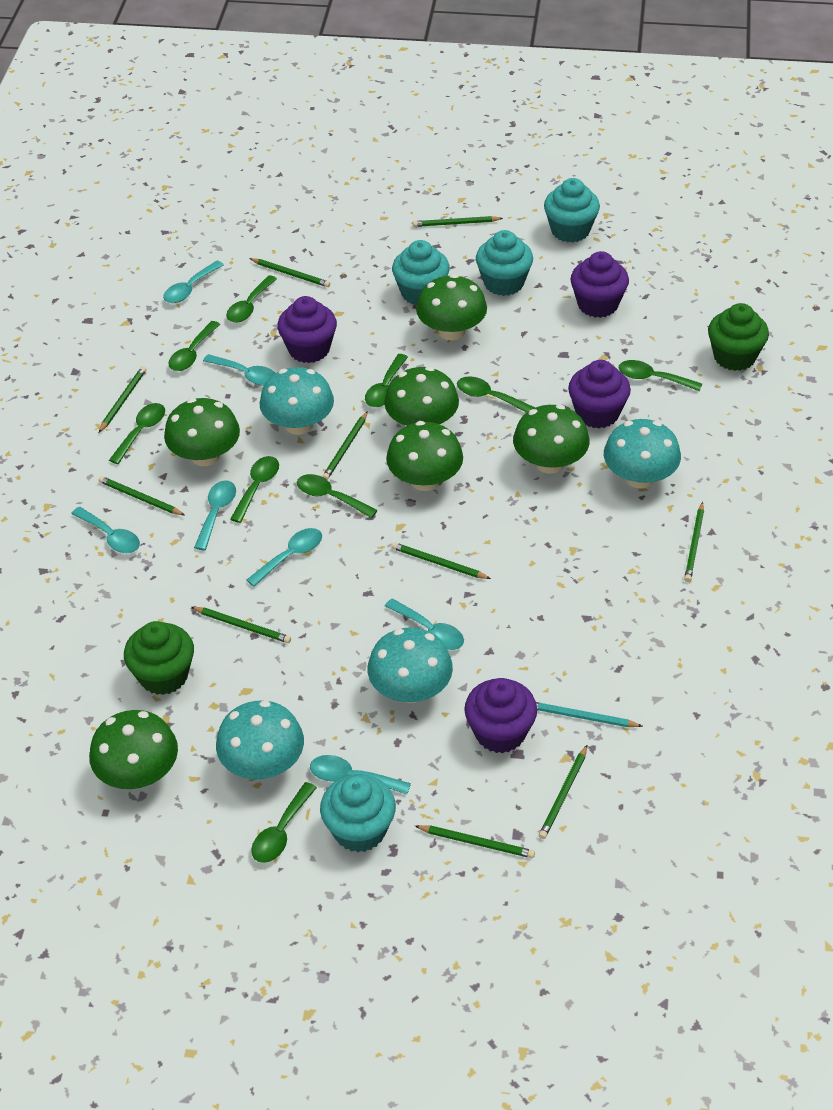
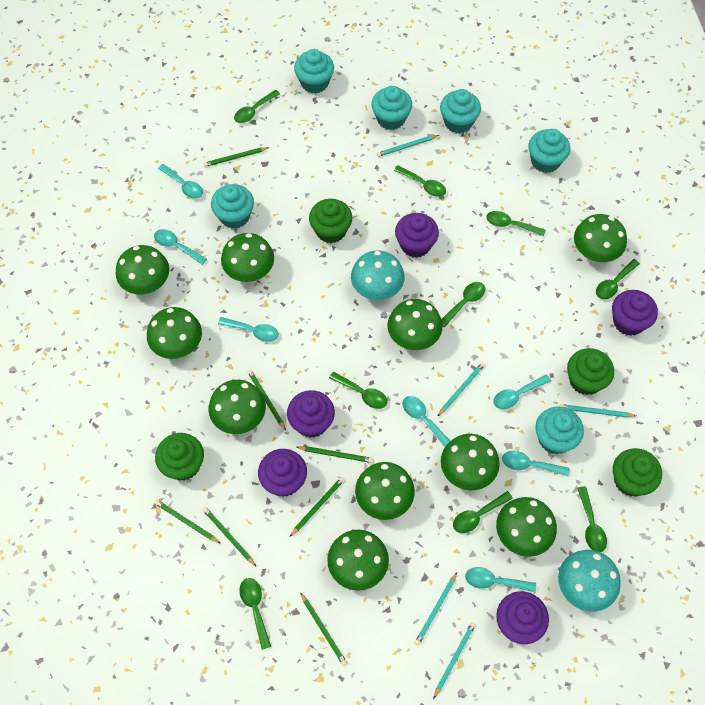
green cupcake: [124,621,194,695] [708,303,769,371] = 2 -> [155,433,204,481] [309,199,352,243] [567,348,614,395] [613,448,662,497] = 4
green mushroom: [89,710,178,789] [164,398,240,466] [384,367,459,426] [386,421,463,491] [416,274,487,340] [513,405,589,474] = 6 -> [116,245,169,294] [147,307,202,359] [209,380,266,434] [221,233,274,282] [327,530,389,591] [355,462,415,520] [387,299,442,350] [441,434,500,490] [496,497,557,557] [574,214,627,262] = 10
green pencil: [99,366,146,433] [99,476,185,515] [192,607,291,643] [249,258,330,287] [322,411,368,480] [391,542,491,579] [413,216,503,227] [415,825,535,858] [539,745,587,839] [684,502,704,582] = 10 -> [154,500,221,544] [202,507,256,566] [204,147,269,167] [247,370,286,431] [290,477,344,537] [297,446,373,463] [300,592,347,666] = 7
purple cupcake: [277,296,337,363] [464,678,537,753] [568,360,631,428] [570,251,629,318] = 4 -> [258,449,307,497] [287,390,335,438] [395,213,439,258] [496,591,549,644] [612,290,658,336] = 5
turquoise cupcake: [320,774,396,852] [392,240,450,306] [476,230,533,296] [544,178,600,243] = 4 -> [211,184,254,229] [294,49,334,94] [371,86,412,130] [440,89,481,133] [528,129,570,173] [535,407,584,454] = 6
turquoise mushroom: [216,700,304,779] [259,367,334,435] [368,628,453,703] [604,419,681,488] = 4 -> [351,251,405,300] [558,550,621,612] = 2
turquoise pencil: [536,702,643,727] = 1 -> [377,135,439,157] [414,572,457,646] [433,622,476,699] [437,362,485,417] [559,404,636,417] = 5

